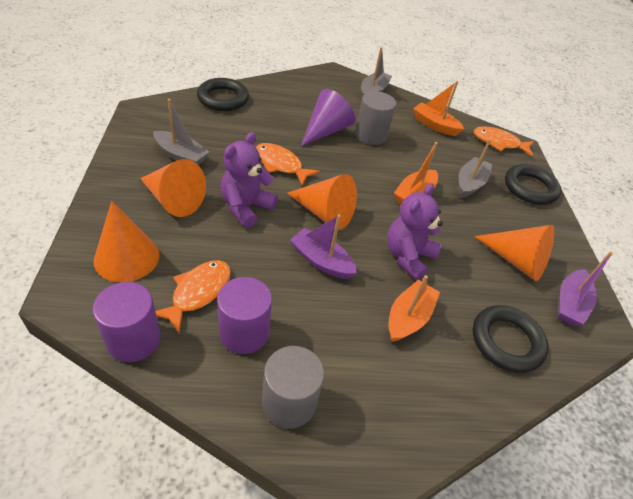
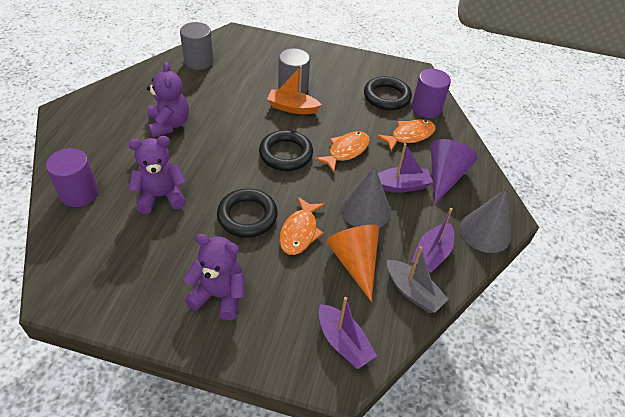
grey boat: [153,99,209,165] [361,47,392,97] [459,139,492,198] = 3 -> [387,246,449,313] = 1
grey cone: none = 0 -> [341,166,391,228] [460,189,511,253] = 2
orange boat: [389,275,440,342] [394,142,438,204] [413,81,464,136] = 3 -> [267,65,322,114] = 1
orange cone: [94,201,159,282] [140,159,206,217] [287,174,357,230] [474,225,554,281] = 4 -> [326,225,379,302] = 1
purple boat: [290,214,357,279] [558,252,613,326] = 2 -> [319,297,377,369] [378,143,433,193] [411,208,454,273] = 3
purple teddy bear: [221,132,278,228] [387,183,443,280] = 2 -> [129,136,186,214] [147,62,189,137] [183,234,245,320] = 3

